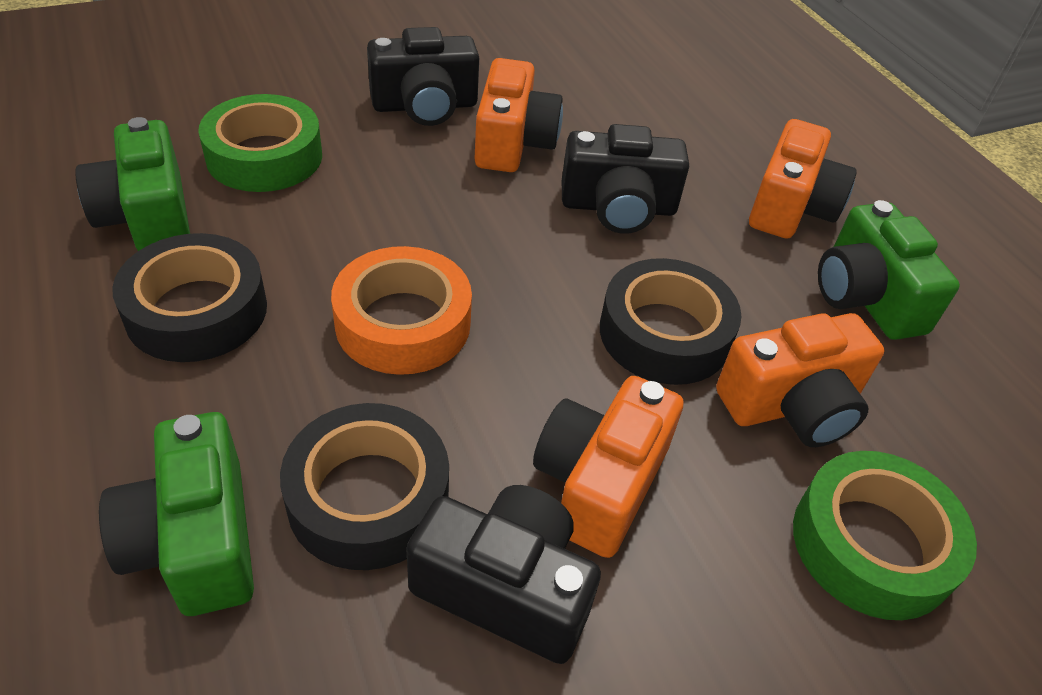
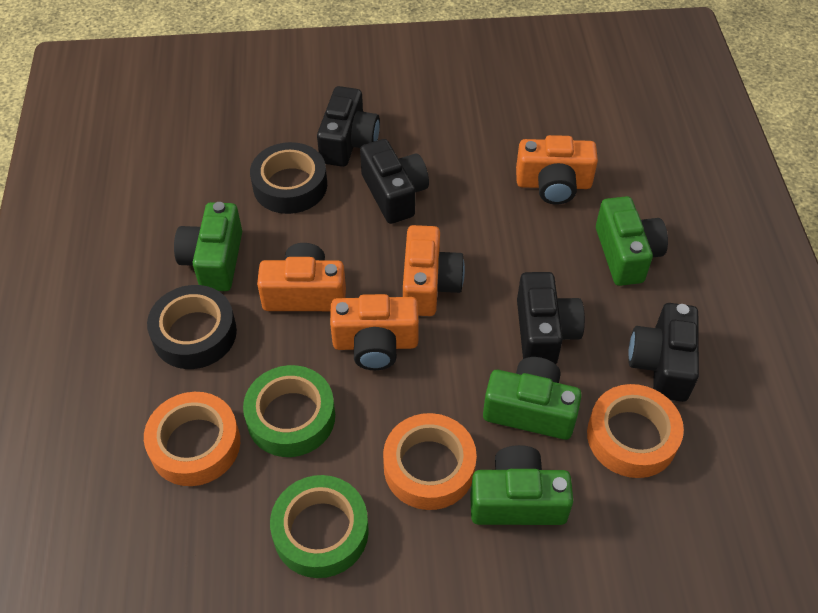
black camera: [367,27,479,126] [406,485,601,664] [562,124,689,234] = 3 -> [317,86,380,167] [360,139,429,224] [517,272,585,364] [628,303,699,402] = 4
black tape: [112,233,267,362] [280,403,449,570] [600,258,742,385] = 3 -> [147,285,237,369] [250,142,327,214] = 2
green camera: [75,117,190,251] [99,412,254,616] [818,200,960,340] = 3 -> [174,202,242,291] [470,445,573,525] [483,357,582,440] [596,196,668,286] = 4
orange tape: [331,246,472,375] = 1 -> [144,392,240,486] [383,413,477,510] [587,384,684,478] = 3

